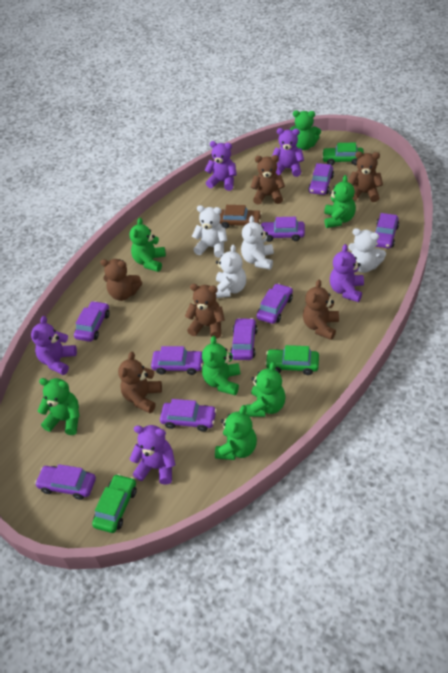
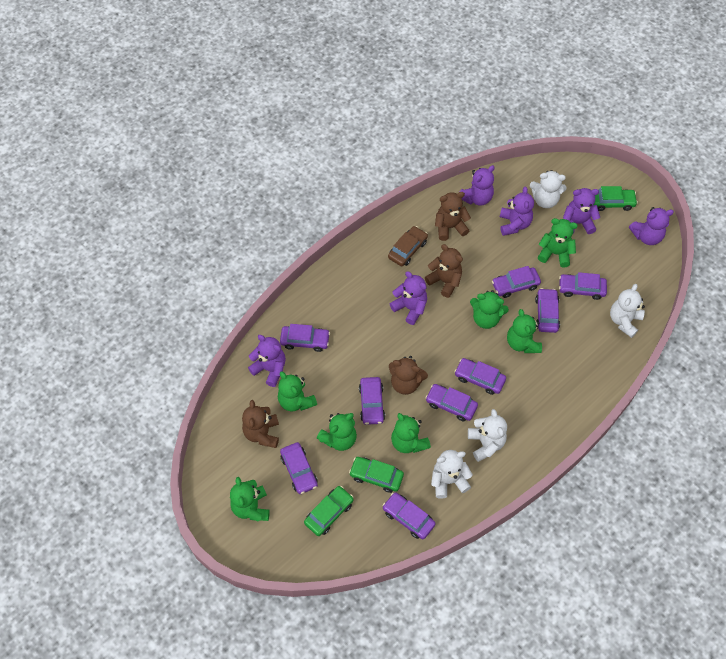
brown teddy bear: [100,259,142,301] [118,352,162,413] [185,284,225,339] [251,155,285,205] [303,280,339,340] [348,151,383,202] = 6 -> [242,400,279,448] [389,356,428,395] [425,244,463,298] [435,192,471,241] = 4
purple teddy bear: [31,316,77,375] [130,425,175,485] [204,141,237,191] [272,128,304,177] [330,244,364,302] = 5 -> [248,335,286,387] [390,271,427,325] [460,165,494,206] [500,187,534,236] [563,188,600,234] [629,207,674,245] = 6

